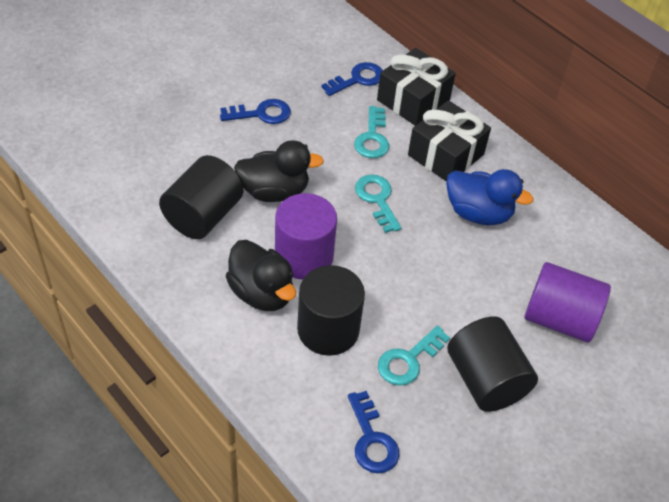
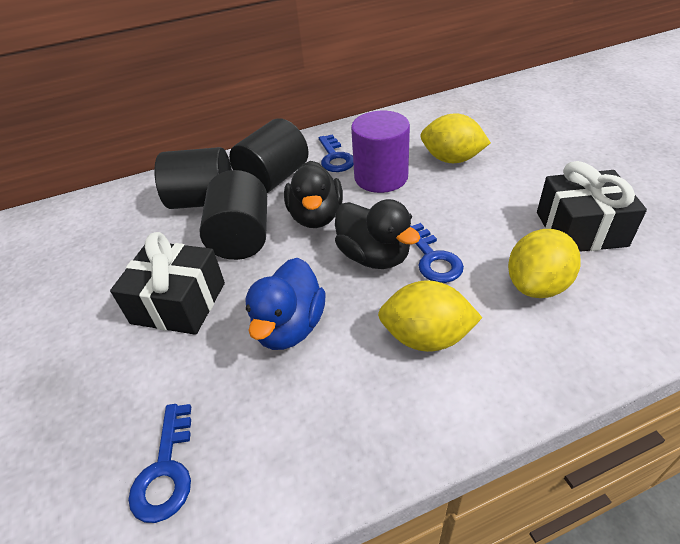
purple cylinder: [275,193,337,280] [524,262,611,342] = 2 -> [351,111,410,193] = 1
turquoise key: [354,106,389,158] [355,174,401,233] [378,326,450,386] = 3 -> none = 0
yellow lemon: none = 0 -> [378,280,482,352] [421,113,491,163] [508,229,581,298] = 3

